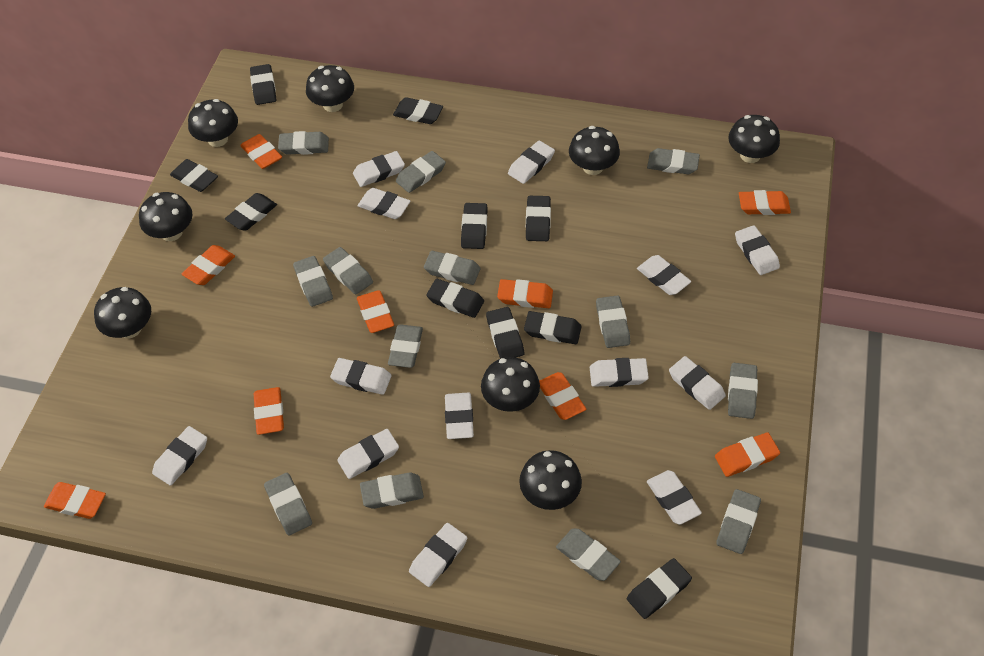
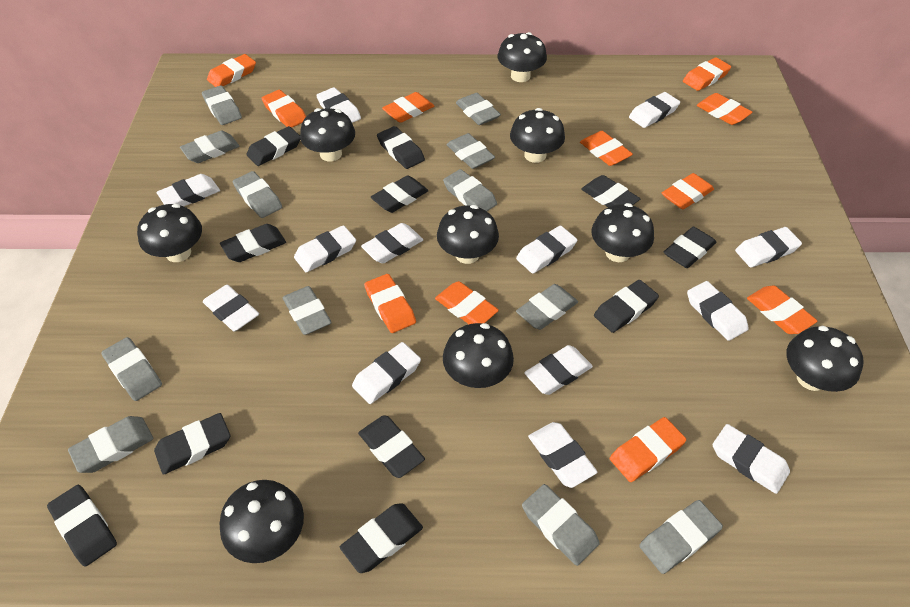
black eraser: [170,159,218,192] [225,193,277,231] [250,64,276,105] [393,97,443,124] [426,279,484,318] [461,203,487,249] [486,307,524,359] [524,311,582,344] [526,196,551,241] [627,558,692,619] = 10 -> [47,485,117,567] [154,413,230,475] [220,224,286,262] [246,126,300,166] [340,503,423,573] [358,415,425,478] [371,175,428,213] [377,126,425,169] [581,175,640,207] [594,280,659,333] [664,227,716,268] = 11
black mushroom: [94,287,151,338] [139,192,193,241] [188,99,238,147] [306,65,354,112] [481,357,540,412] [519,450,582,510] [569,126,620,175] [728,115,780,163] = 8 -> [137,204,202,262] [219,480,304,563] [300,108,355,161] [437,205,499,264] [443,323,514,388] [498,32,547,82] [510,108,565,163] [591,203,654,262] [786,326,864,392] = 9
grey eraser: [264,473,312,536] [278,131,329,155] [293,256,333,307] [323,247,373,295] [360,473,424,509] [388,325,423,368] [396,151,446,193] [424,251,480,285] [556,528,621,581] [596,295,630,348] [647,148,700,174] [716,489,761,554] [728,363,758,419] = 13 -> [68,416,153,473] [101,337,162,401] [180,130,240,163] [202,86,242,125] [233,171,282,218] [283,286,332,335] [443,169,497,211] [447,133,495,169] [456,93,501,125] [516,284,578,330] [522,484,600,566] [639,500,723,574] = 12
orange eraser: [44,482,106,519] [182,245,235,285] [240,134,282,169] [254,387,284,435] [357,290,394,333] [497,279,553,308] [539,372,586,420] [715,432,780,477] [739,190,791,215] = 9 -> [207,54,256,87] [262,90,306,128] [364,274,416,333] [382,92,434,123] [435,281,499,324] [580,131,633,166] [610,417,686,482] [662,173,714,210] [683,57,731,91] [696,93,752,125] [747,286,817,334] = 11

